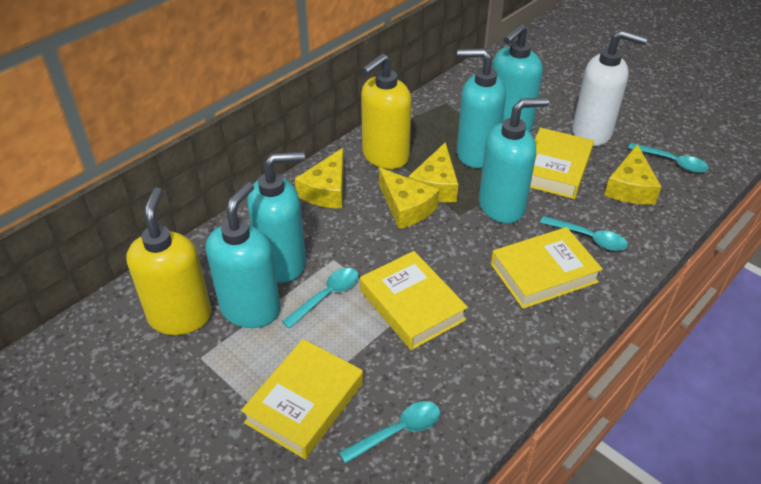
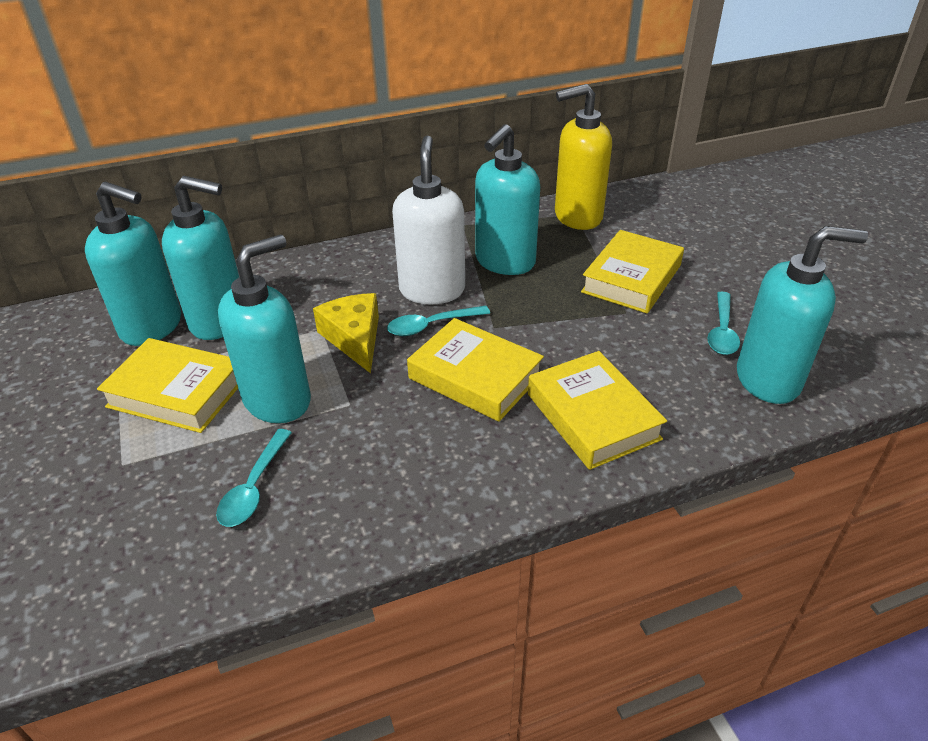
turquoise spoon: [282,268,359,329] [339,401,440,464] [540,216,628,251] [628,143,709,173] = 4 -> [216,429,292,527] [387,306,490,336] [707,292,740,355] = 3
yellow cheese: [295,148,344,209] [379,167,439,229] [408,142,458,202] [604,144,662,204] = 4 -> [313,293,379,373] = 1
yellow soap dispenser: [126,187,211,335] [361,53,412,169] = 2 -> [555,84,612,230] = 1

